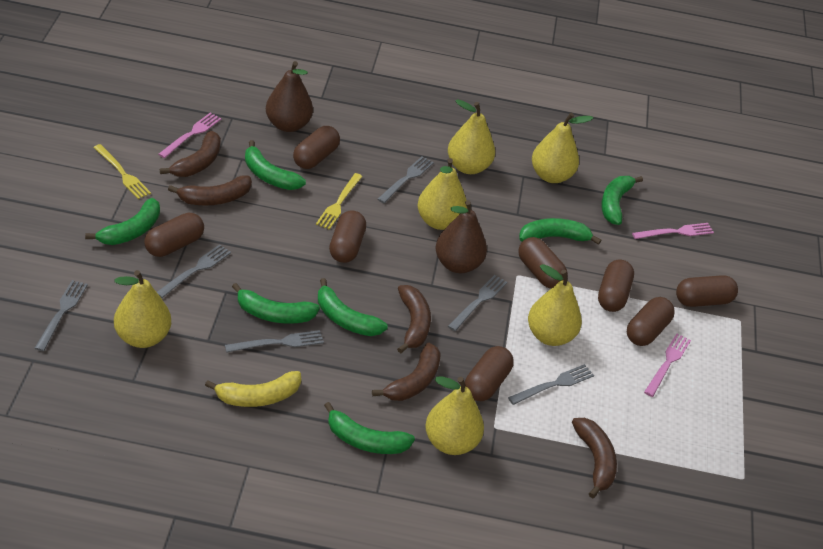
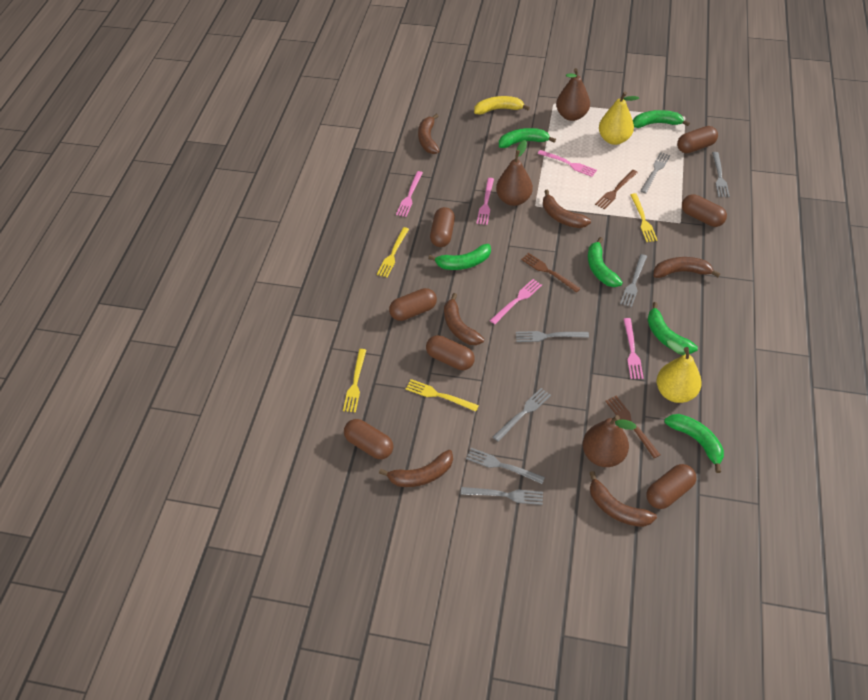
brown banana: [160,131,221,177] [168,175,252,206] [372,343,441,401] [397,285,431,354] [572,418,617,498] = 5 -> [379,450,453,487] [418,114,440,154] [444,293,484,345] [543,190,591,228] [590,471,657,527] [653,257,720,278] = 6
brown capsule: [144,213,204,257] [293,126,340,169] [329,210,366,263] [465,346,514,401] [518,237,568,289] [598,259,634,312] [627,297,675,346] [676,275,738,307] = 8 -> [344,419,393,459] [389,288,437,321] [426,335,475,370] [430,207,455,247] [646,464,696,509] [677,126,718,153] [682,194,727,227] = 7
brown fork: none = 0 -> [521,253,581,293] [595,170,638,209] [605,396,660,458] = 3
brown pear: [266,61,313,132] [436,200,487,273] = 2 -> [496,140,533,206] [556,68,590,121] [582,415,636,467] = 3
green banana: [85,198,160,245] [232,283,320,324] [245,140,306,190] [318,278,388,336] [324,402,415,454] [519,218,601,245] [601,176,643,225] = 7 -> [428,244,491,270] [499,128,556,148] [588,237,623,287] [633,110,690,128] [647,302,698,354] [664,414,724,473] = 6
grey fork: [34,280,88,351] [157,244,231,298] [225,330,324,353] [377,156,434,203] [448,275,507,331] [508,364,594,405] = 6 -> [461,487,543,505] [466,448,545,484] [493,388,551,442] [516,331,589,342] [620,254,647,307] [640,152,671,193] [712,152,730,197] = 7
pink fork: [158,113,221,158] [632,223,714,239] [644,333,691,397] = 3 -> [396,171,423,217] [477,178,494,225] [490,279,542,324] [538,150,597,177] [623,318,643,379] = 5
yellow fork: [93,144,151,199] [316,173,363,230] = 2 -> [343,349,366,412] [377,227,409,278] [406,379,479,412] [630,193,658,242] = 4
yellow pear: [114,270,171,348] [418,158,467,230] [425,377,484,455] [448,99,495,174] [528,264,582,346] [532,113,593,183] = 6 -> [599,92,639,145] [657,340,702,403] = 2

